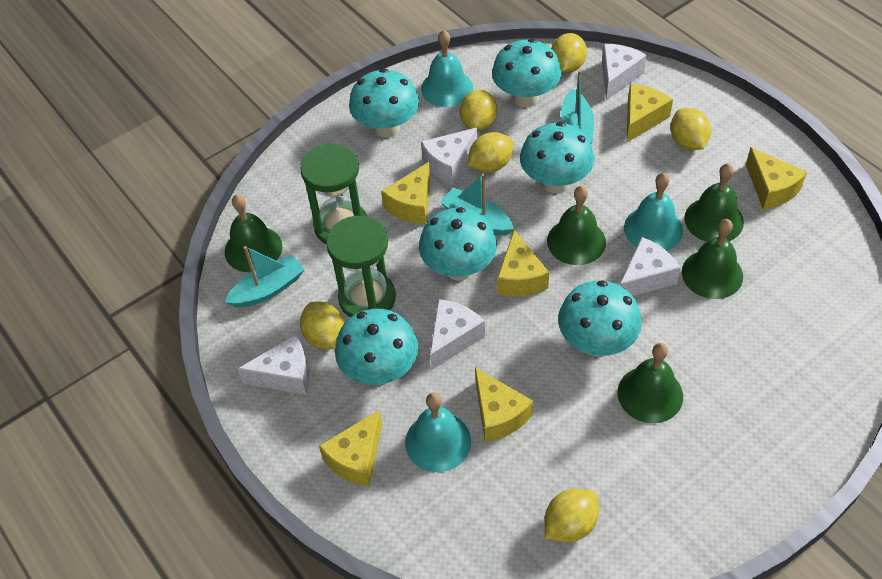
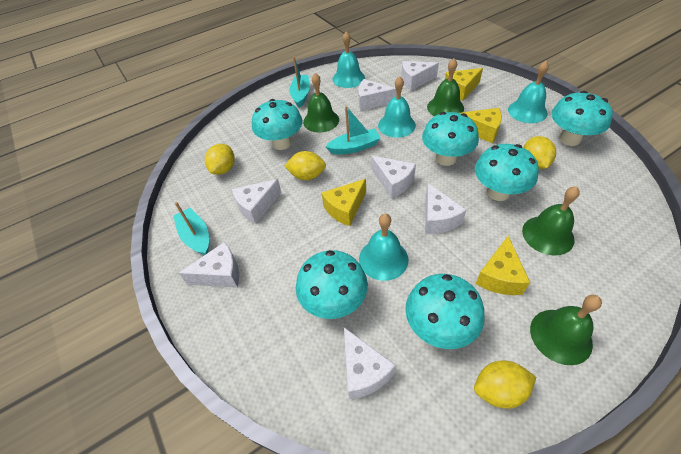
green bell: [225,195,282,272] [547,186,606,265] [617,343,683,423] [682,219,743,299] [684,163,744,242] = 5 -> [303,73,339,133] [427,58,464,116] [522,186,580,255] [530,295,602,365] = 4
green hourglass: [300,143,367,244] [326,216,396,317] = 2 -> none = 0
turquoise bell: [405,393,471,472] [421,30,473,107] [624,173,683,251] = 3 -> [333,31,365,88] [359,214,409,281] [378,76,416,138] [508,61,549,123] = 4
white cheese: [237,335,309,395] [421,128,477,185] [430,299,485,370] [602,44,647,100] [620,237,681,296] = 5 -> [179,242,239,288] [232,179,282,224] [344,327,396,399] [358,79,397,111] [371,156,416,199] [402,61,439,91] [425,183,466,234] = 7
yellow cheese: [319,410,382,487] [381,162,431,224] [475,367,533,442] [497,229,549,296] [627,84,673,142] [746,147,807,210] = 6 -> [322,179,366,226] [445,68,483,101] [460,108,502,143] [476,236,530,295] = 4
yellow lemon: [300,301,344,349] [460,90,497,131] [467,132,514,172] [545,489,599,542] [551,33,587,73] [670,108,711,150] = 6 -> [205,144,235,175] [284,151,326,180] [474,360,536,409] [523,136,556,169] = 4

